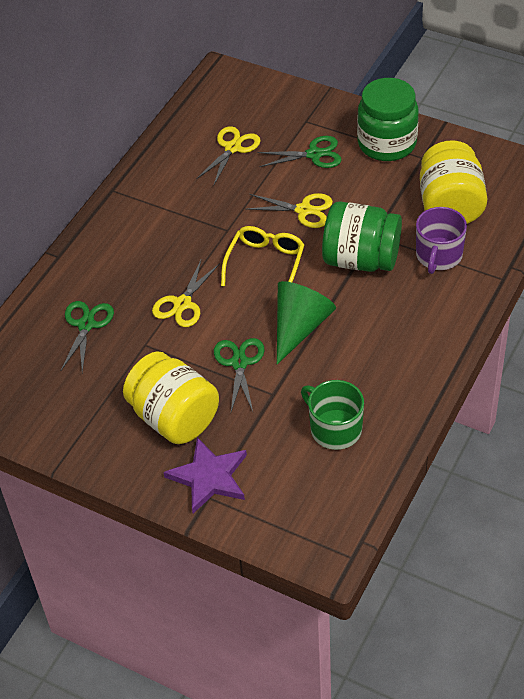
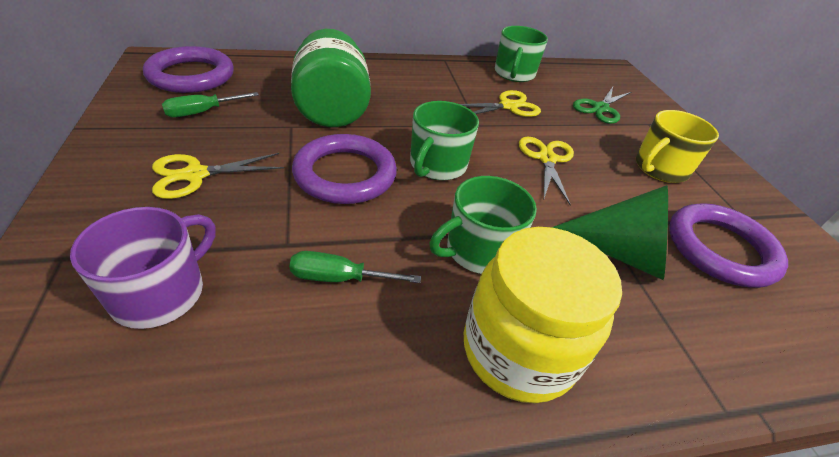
green jar: [322,202,402,272] [357,78,419,161] = 2 -> [291,29,371,127] = 1
green mug: [301,380,364,450] = 1 -> [410,101,479,180] [429,176,537,274] [495,26,548,82] = 3
green scissors: [61,301,114,372] [214,338,265,412] [257,136,342,168] = 3 -> [573,87,631,124] = 1
green screwdriver: none = 0 -> [162,92,259,117] [289,251,421,283] = 2
purple ring: none = 0 -> [143,46,234,93] [292,134,397,204] [669,203,788,288] = 3
purple star: [164,437,247,513] = 1 -> none = 0
yellow glasses: [221,226,305,286] = 1 -> none = 0
yellow jar: [123,351,219,444] [420,140,487,224] = 2 -> [464,227,622,403] = 1
yellow mug: none = 0 -> [636,110,719,183] = 1

